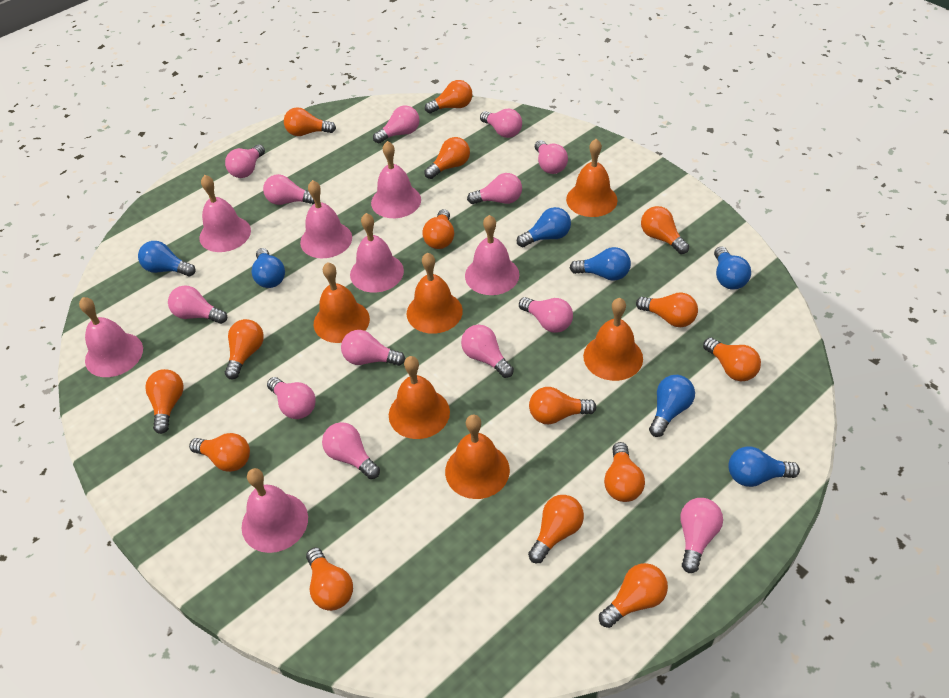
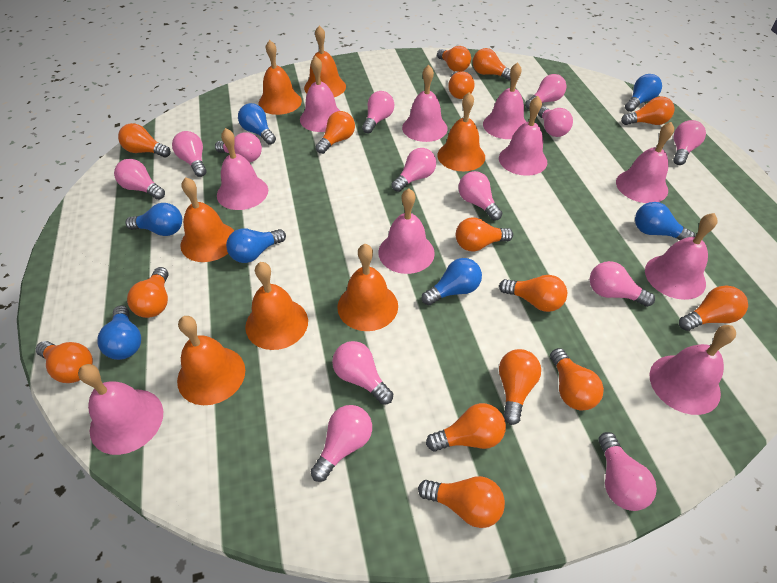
orange bell: [314,262,370,343] [389,356,450,439] [407,253,463,334] [445,415,510,499] [566,139,618,217] [583,298,643,381] = 6 -> [177,316,245,405] [180,177,234,262] [245,262,308,350] [258,40,302,115] [304,26,346,97] [337,244,398,331] [437,92,485,171] = 7
pink bell: [79,297,143,377] [199,175,251,252] [241,468,308,553] [300,180,352,258] [350,213,404,293] [371,141,421,218] [465,215,519,295] = 7 -> [78,364,163,455] [217,128,268,210] [300,56,340,132] [378,188,435,274] [402,65,448,142] [483,62,526,139] [499,96,547,176] [616,122,674,203] [645,213,718,300] [650,325,736,415] = 10

